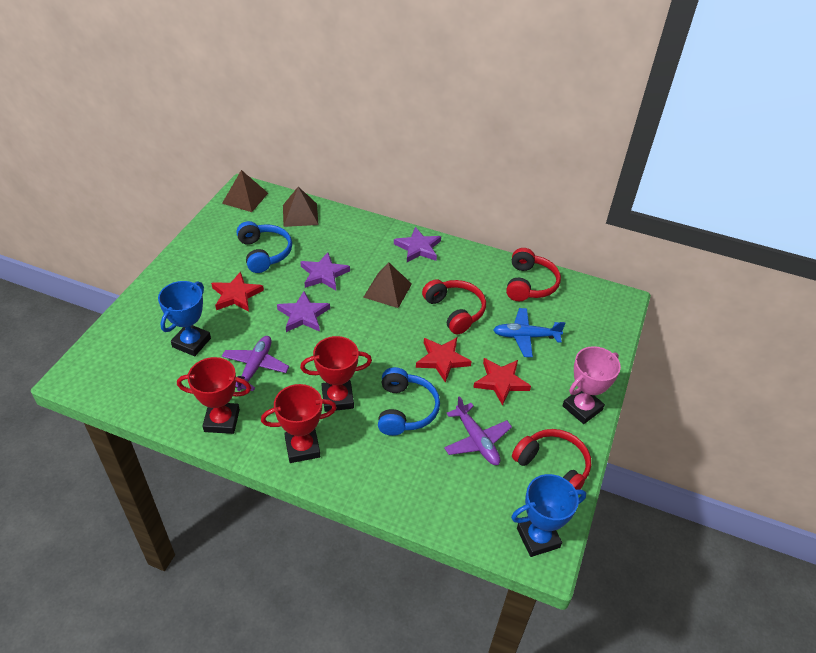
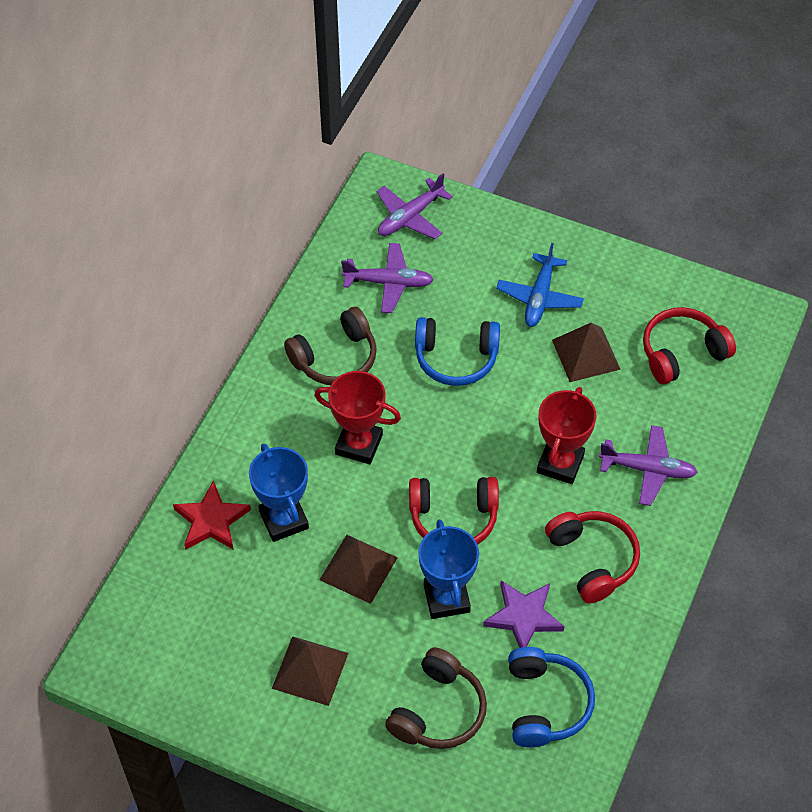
brown headphones: none = 0 -> [284,307,377,385] [385,647,487,749] = 2
pink trophy: [562,346,621,424] = 1 -> none = 0
purple plane: [222,336,289,391] [444,396,512,465] = 2 -> [341,243,434,313] [377,173,453,239] [599,425,698,506] = 3
purple star: [277,291,330,332] [300,252,350,290] [394,227,441,262] = 3 -> [483,581,564,648] = 1
red star: [211,271,264,312] [416,337,472,382] [473,358,531,406] = 3 -> [173,480,251,550] = 1
red trophy: [177,357,251,434] [261,384,337,463] [300,336,372,412] = 3 -> [314,371,401,464] [537,387,596,484] = 2

